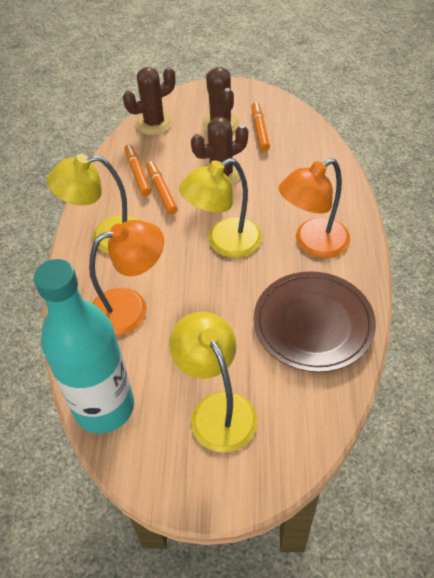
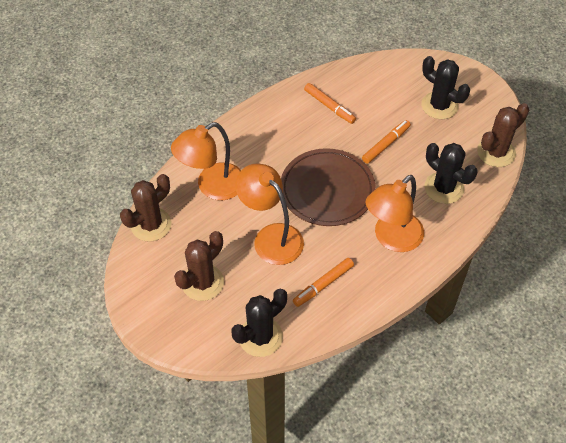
black cactus: none = 0 -> [231,289,287,357] [421,56,470,119] [424,143,478,204] = 3
orange lamp: [89,220,164,336] [279,158,350,258] = 2 -> [171,122,241,200] [235,164,304,265] [365,175,424,252] = 3
turquoise bottle: [34,259,134,433] = 1 -> none = 0
yellow lamp: [47,154,138,254] [169,312,258,453] [179,158,262,258] = 3 -> none = 0

